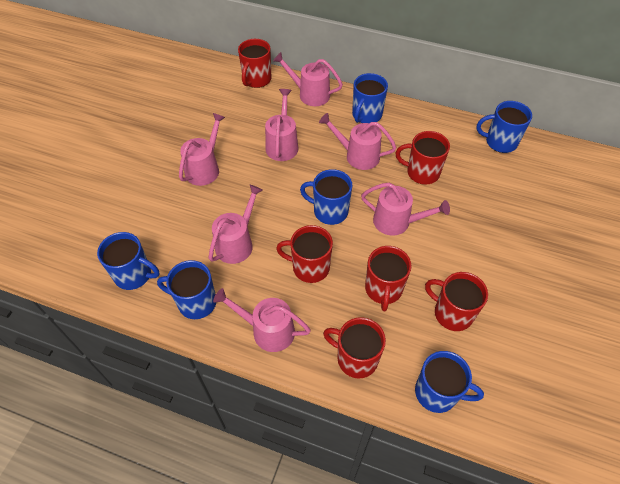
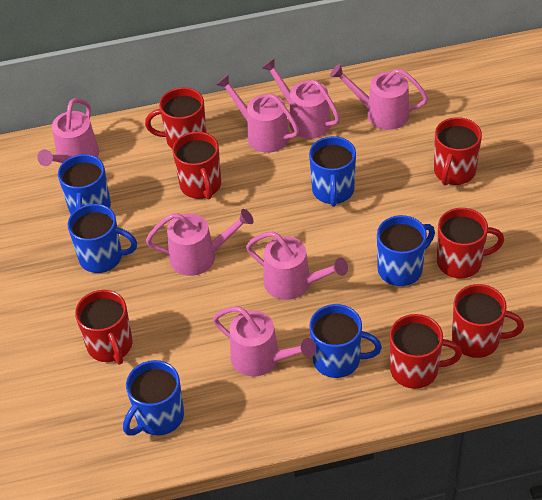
red mug: [238,39,271,88] [276,225,333,283] [323,317,386,379] [365,246,412,311] [396,131,450,185] [425,272,488,331] = 6 -> [75,290,133,365] [145,87,207,149] [172,132,221,200] [390,314,462,389] [434,117,482,186] [437,208,504,278] [452,284,524,358] = 7

